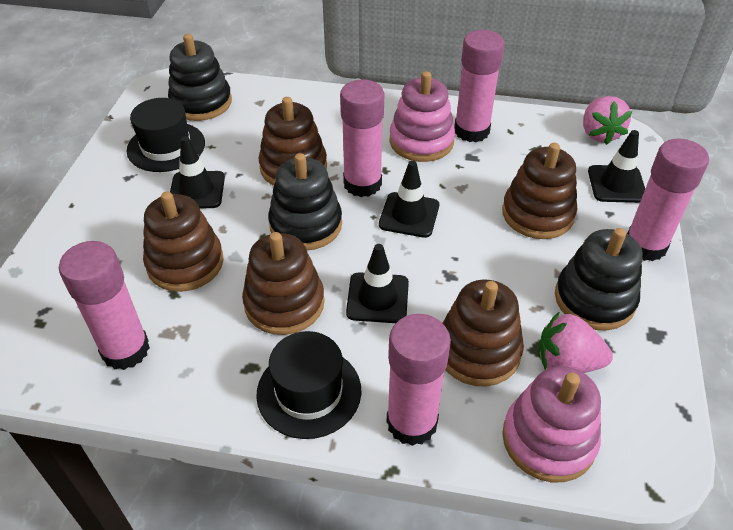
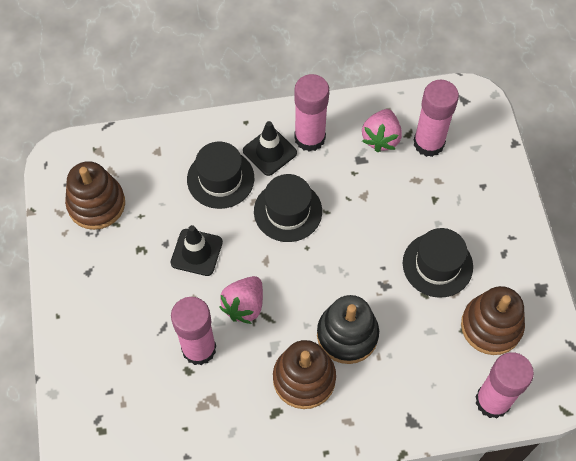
black hat: [126,98,205,172] [256,331,361,439] = 2 -> [187,141,254,209] [254,174,322,242] [403,228,473,298] = 3
black stacking toy: [168,34,232,121] [268,153,342,250] [555,228,643,330] = 3 -> [317,295,379,364] = 1
black traffic cone: [170,136,225,209] [346,244,409,323] [379,161,439,238] [588,130,645,203] = 4 -> [171,225,223,276] [243,121,297,176] = 2
brown stacking toy: [143,191,224,292] [242,232,325,335] [258,97,327,186] [443,279,524,386] [502,143,578,239] = 5 -> [65,161,125,230] [273,340,336,409] [461,286,525,355] = 3
pink glue stick: [59,241,150,370] [340,79,384,197] [386,314,451,446] [454,30,504,142] [627,139,709,261] = 5 -> [171,297,216,365] [294,74,329,152] [414,80,459,157] [475,352,534,419] = 4
pink stacking toy: [390,71,455,162] [502,366,601,482] = 2 -> none = 0

